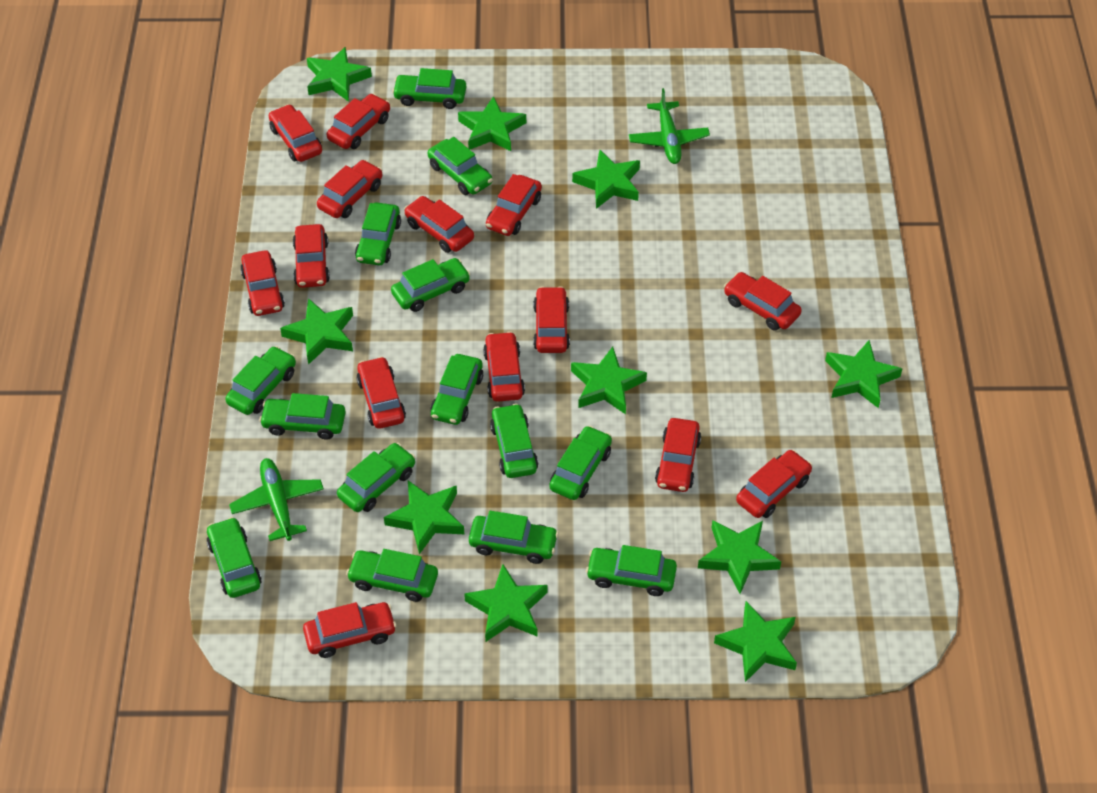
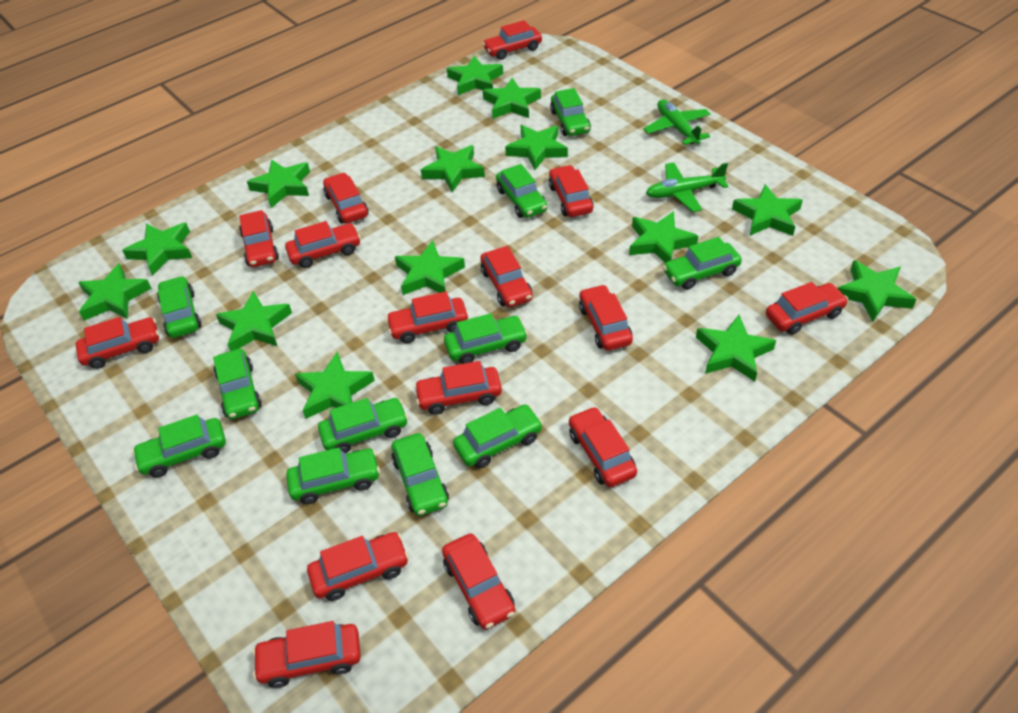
green car: [207,517,262,598] [225,346,296,415] [259,393,346,440] [337,443,416,512] [346,549,438,602] [355,202,401,265] [391,258,471,312] [392,68,466,109] [428,137,493,195] [430,354,483,425] [469,511,559,564] [490,403,538,478] [549,425,612,500] [586,545,677,596] = 14 -> [132,414,226,477] [157,276,201,338] [213,349,262,420] [286,447,380,504] [318,398,408,454] [391,433,449,516] [444,313,528,364] [453,404,543,468] [496,164,548,218] [550,88,591,136] [663,237,742,290] = 11
green star: [280,298,353,365] [307,47,372,102] [384,480,464,554] [458,96,526,151] [464,564,548,642] [571,347,647,414] [572,149,640,209] [698,520,781,594] [714,601,797,682] [825,340,902,408] = 10 -> [78,263,152,321] [122,223,192,276] [216,291,292,351] [247,159,310,208] [295,352,375,419] [395,240,465,295] [421,145,485,192] [447,56,503,95] [483,78,541,119] [505,125,568,170] [629,211,698,263] [696,315,776,382] [732,184,803,236] [837,260,917,322] = 14
red car: [240,250,285,316] [269,104,322,162] [293,224,330,288] [303,602,397,658] [317,160,383,218] [327,93,390,149] [356,356,406,429] [404,196,474,253] [483,331,525,402] [486,174,542,236] [533,286,570,353] [655,418,701,492] [724,272,802,331] [736,450,813,518] = 14 -> [75,317,159,369] [239,210,279,267] [253,621,361,688] [285,221,361,268] [307,532,409,601] [323,172,369,223] [386,292,468,343] [414,361,502,415] [442,533,515,630] [480,246,533,307] [482,20,542,60] [549,165,594,217] [569,406,637,487] [579,284,633,351] [766,282,848,335] = 15

